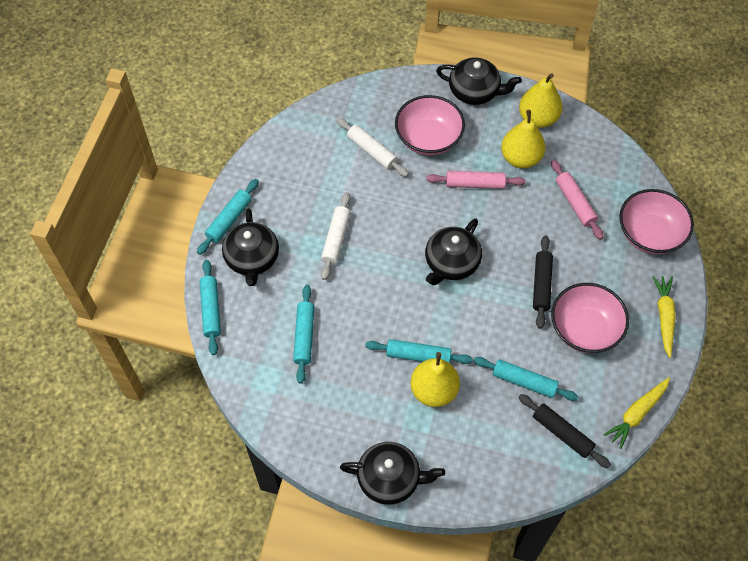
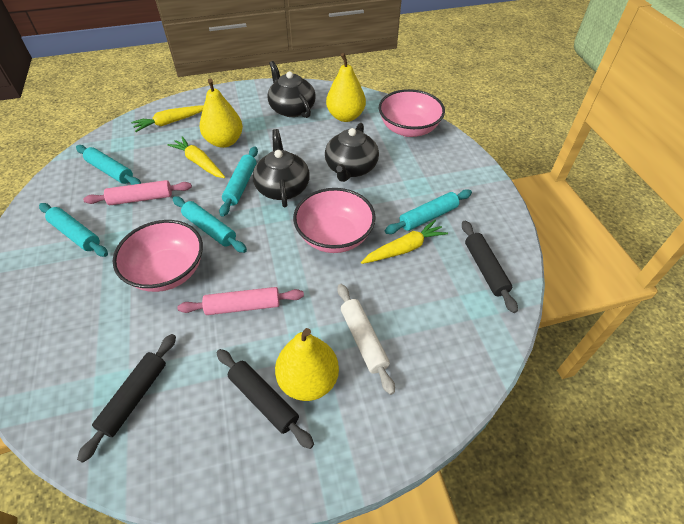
black rolling pin: [519,394,611,468] [533,235,553,329] = 2 -> [77,334,176,463] [216,349,314,449] [462,221,518,313] = 3
black teapot: [222,208,279,286] [340,442,445,505] [425,218,482,285] [436,58,522,105] = 4 -> [253,129,310,207] [267,61,316,118] [325,123,379,182] = 3
white rolling pin: [321,192,350,280] [337,118,409,177] = 2 -> [337,284,395,395] = 1
yellow carrot: [603,377,670,449] [652,276,676,358] = 2 -> [131,105,204,132] [167,136,225,178] [361,220,448,264] = 3

